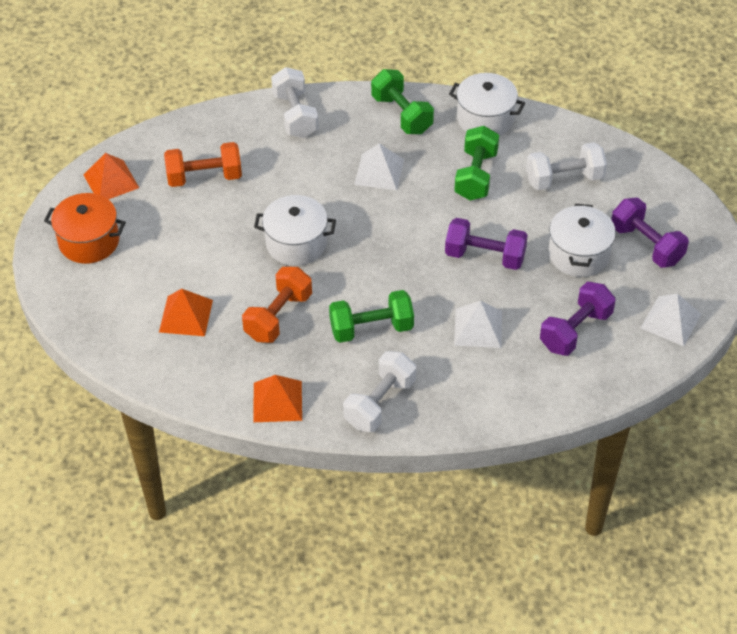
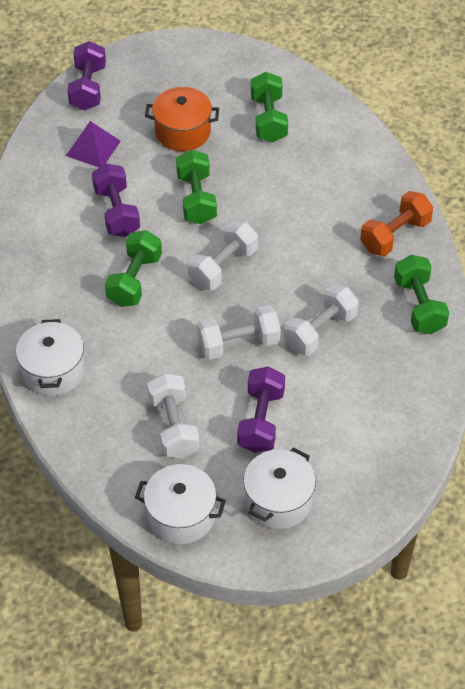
green dumbbell: [329,290,414,343] [371,69,434,134] [454,126,499,200] = 3 -> [105,230,162,307] [176,150,217,224] [251,72,288,143] [394,255,449,334] = 4
orange dumbbell: [164,142,242,187] [242,267,312,343] = 2 -> [360,191,433,256] = 1
orange pyramid: [83,153,139,199] [159,289,213,336] [253,375,302,422] = 3 -> none = 0
purple pyramid: none = 0 -> [66,121,121,168] = 1
white dumbbell: [271,67,318,138] [343,351,416,432] [526,142,607,190] = 3 -> [147,373,199,459] [188,221,258,290] [197,305,281,360] [284,284,359,356] = 4
white pyramid: [354,143,404,190] [454,301,502,348] [641,293,701,346] = 3 -> none = 0

